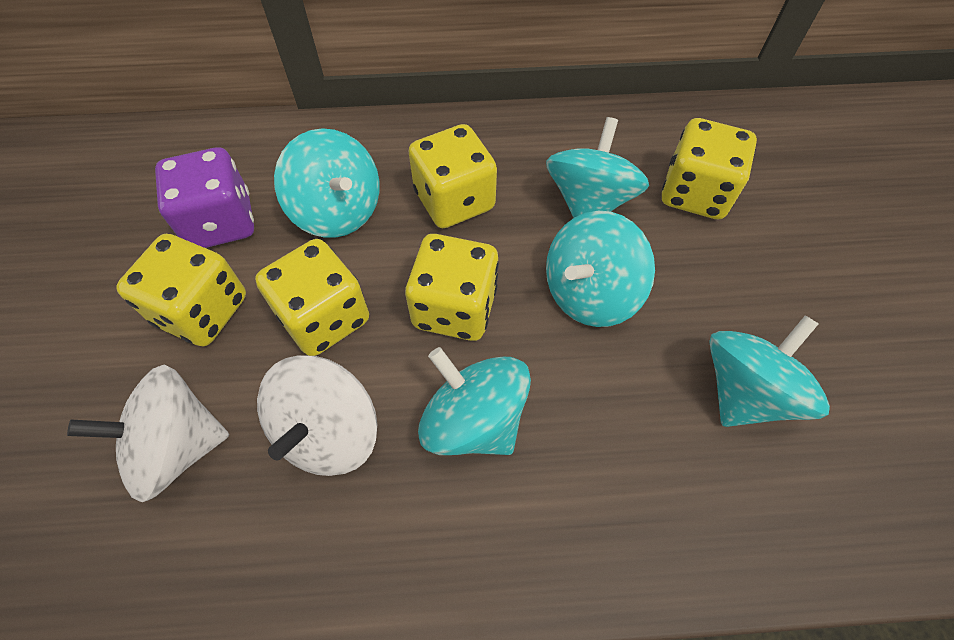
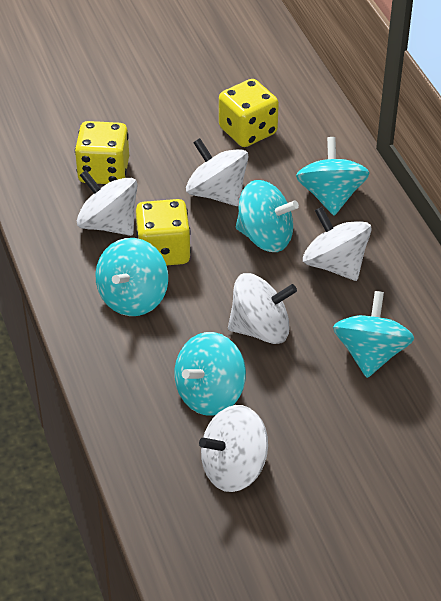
purple dice: [155,147,254,248] = 1 -> none = 0
white spinning top: [67,364,229,502] [257,355,377,476] = 2 -> [77,170,138,236] [186,138,249,206] [199,405,268,492] [228,273,297,344] [303,207,372,281] = 5
yellow dice: [116,234,246,347] [255,239,369,356] [405,234,499,341] [408,124,497,228] [662,118,757,219] = 5 -> [75,121,129,184] [136,199,191,266] [219,79,279,147] = 3

